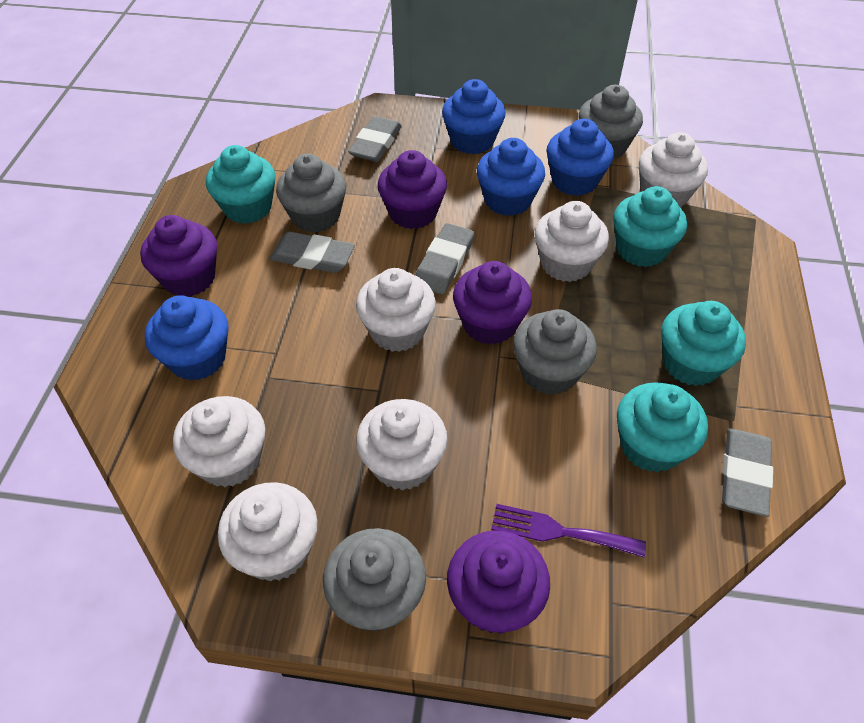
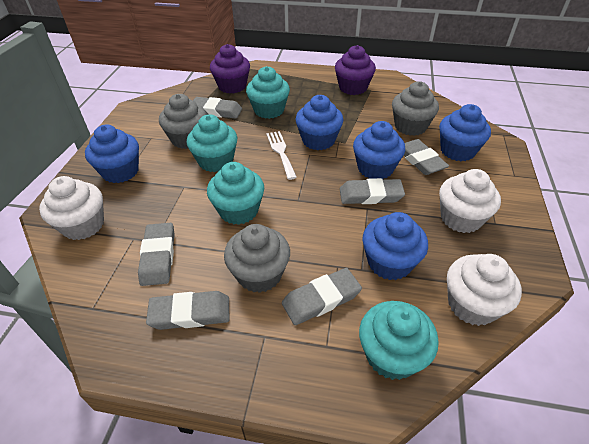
blue cupcake: [145,295,229,380] [442,79,506,154] [477,138,545,216] [547,119,614,196] = 4 -> [85,124,139,183] [296,95,343,150] [353,121,405,179] [362,212,428,280] [439,104,491,161] = 5
grey cupcake: [276,154,346,233] [323,528,426,632] [513,309,597,395] [579,85,643,160] = 4 -> [159,94,207,149] [224,224,290,293] [392,81,439,136] = 3
grey eraser: [270,232,355,273] [348,116,402,162] [415,223,474,295] [722,428,773,517] = 4 -> [138,223,175,286] [146,291,229,330] [193,97,242,119] [282,268,362,325] [340,178,405,204] [404,139,449,175] = 6
purple cupcake: [140,215,217,296] [378,150,447,229] [447,530,550,634] [453,261,532,345] = 4 -> [210,44,250,93] [335,45,376,95] = 2
purple fork: [491,504,646,557] = 1 -> none = 0
white cupcake: [173,396,265,487] [218,482,318,582] [356,268,436,352] [356,399,448,491] [535,201,609,282] [639,132,708,208] = 6 -> [39,176,104,240] [439,169,501,233] [447,254,522,326] = 3
white fork: none = 0 -> [266,131,297,180] = 1

